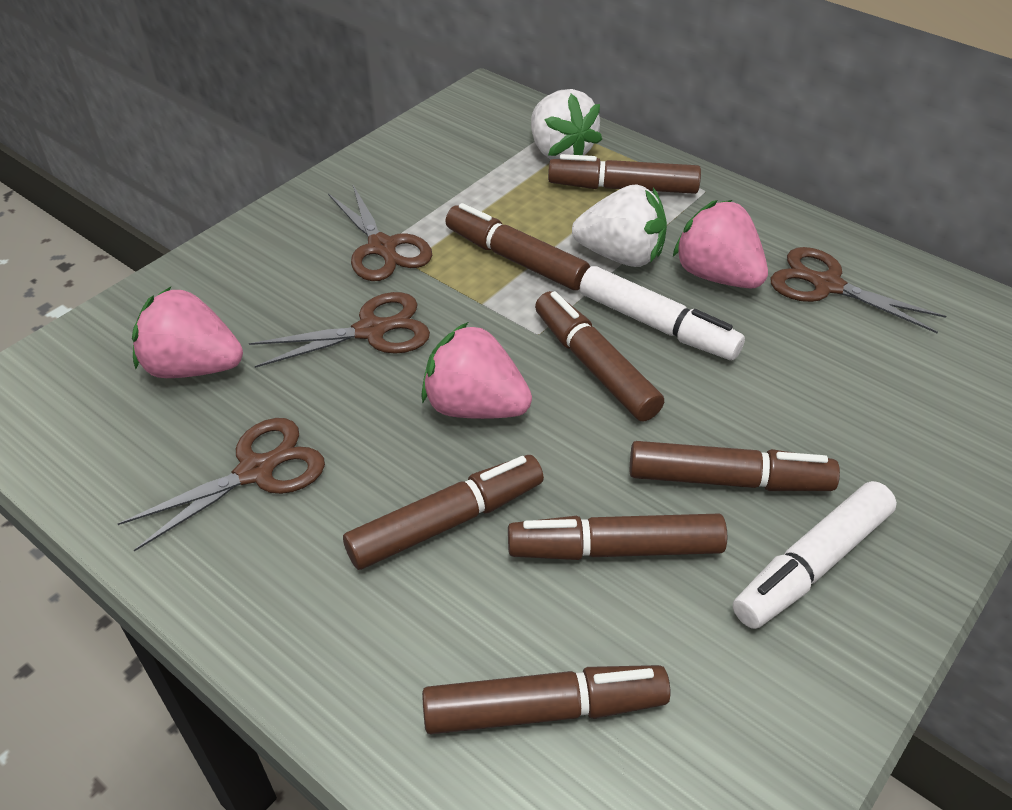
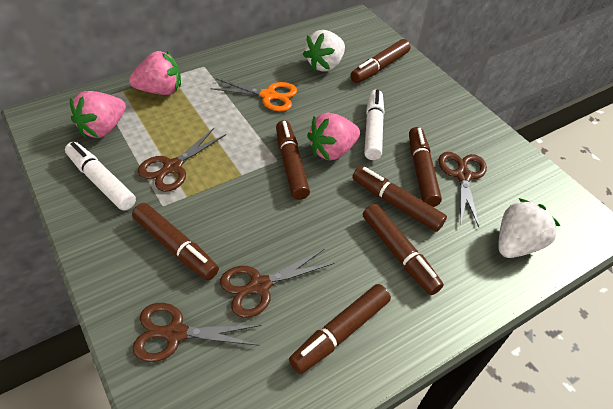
orange scissors: none = 0 -> [210,78,297,111] = 1

